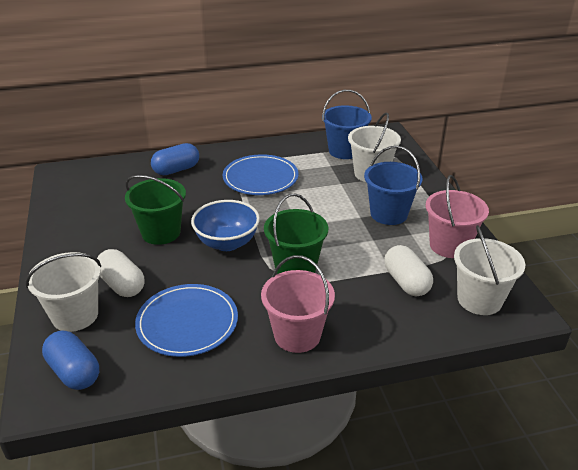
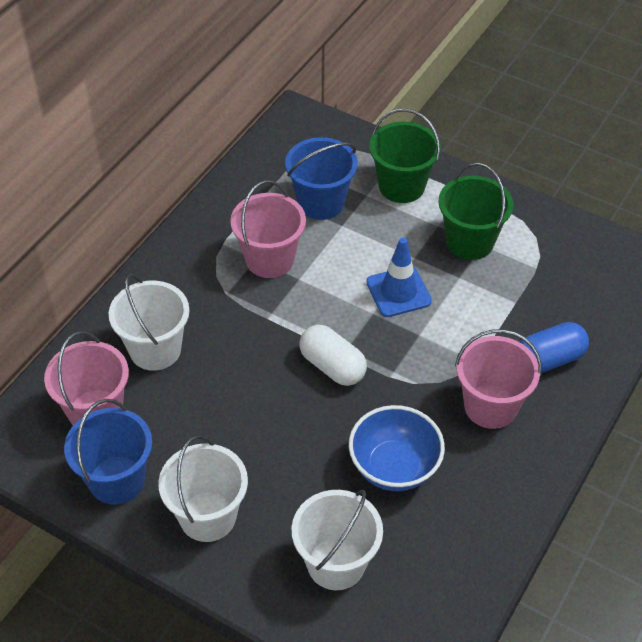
blue capsule: [42,330,99,390] [151,143,199,175] = 2 -> [520,322,589,373] = 1
blue plate: [135,284,238,357] [223,154,298,195] = 2 -> none = 0
blue traffic cone: none = 0 -> [366,237,432,317] = 1
pink bucket: [261,255,335,353] [425,175,489,258] = 2 -> [44,331,129,425] [230,180,306,278] [455,329,542,429] = 3
white capsule: [97,249,145,297] [384,245,433,296] = 2 -> [300,325,367,386] = 1

